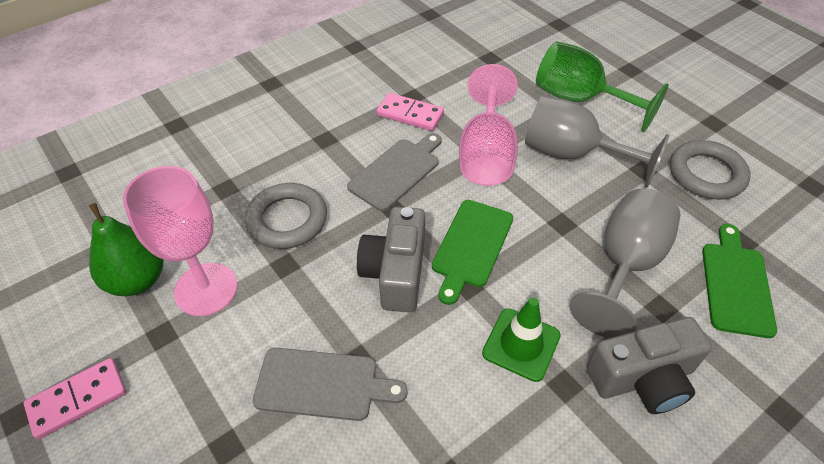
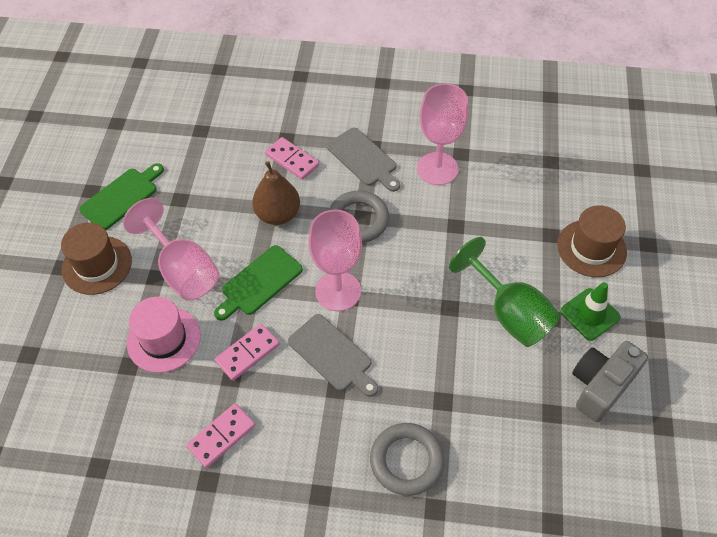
brown hat: none = 0 -> [61,223,132,295] [557,205,627,277] = 2
brown pear: none = 0 -> [252,161,300,225] = 1
green pear: [89,203,164,296] = 1 -> none = 0
grey camera: [357,207,425,312] [586,317,712,414] = 2 -> [572,341,648,422] = 1
grey goblet: [525,95,670,187] [570,188,680,338] = 2 -> none = 0
pink domino: [23,358,126,440] [376,93,444,131] = 2 -> [186,403,255,468] [215,324,280,381] [265,137,319,180] = 3
pink goblet: [123,166,237,316] [459,64,518,186] = 2 -> [123,198,219,301] [308,209,362,311] [417,83,468,185] = 3
pink hat: none = 0 -> [127,297,201,373] = 1

